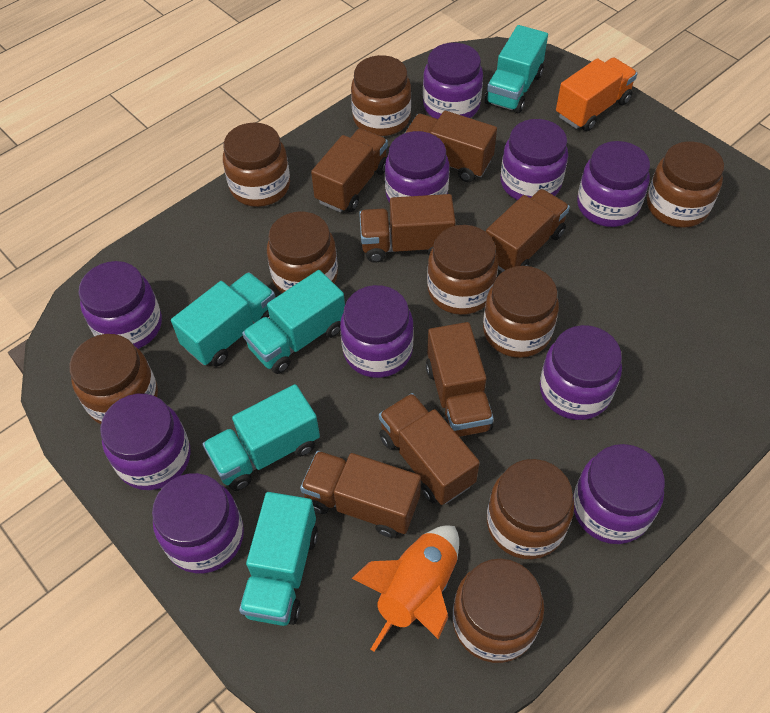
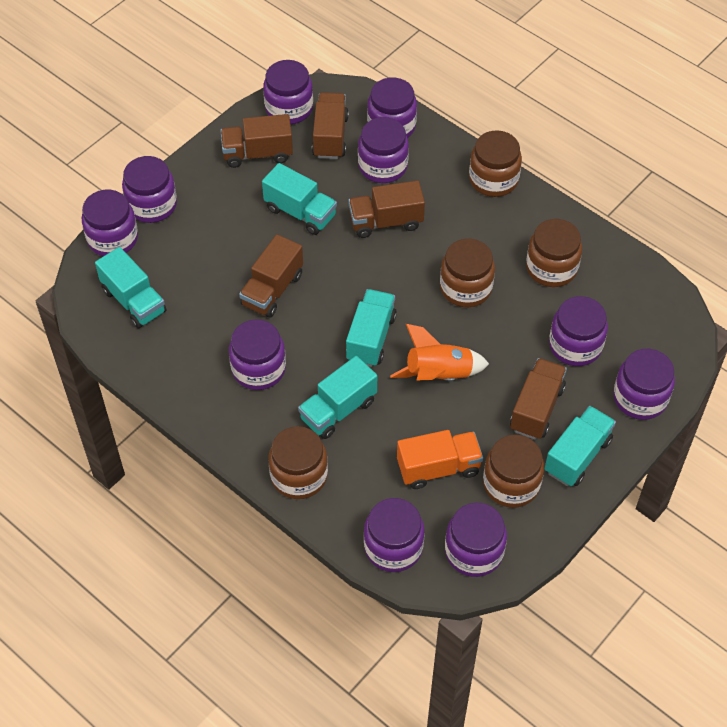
brown jar: [69,334,158,424] [223,122,290,207] [267,212,338,293] [351,55,411,136] [427,225,498,315] [453,558,544,663] [483,266,559,358] [487,459,574,559] [647,141,724,228] = 9 -> [269,426,328,499] [440,239,495,307] [469,130,522,197] [483,435,544,508] [526,219,582,287] = 5
brown truck: [300,451,421,538] [311,129,388,212] [359,194,456,263] [379,393,480,505] [404,111,497,182] [426,322,494,437] [486,189,570,272] = 7 -> [220,114,293,168] [239,234,303,317] [312,92,349,159] [348,181,425,238] [510,358,567,440] = 5

